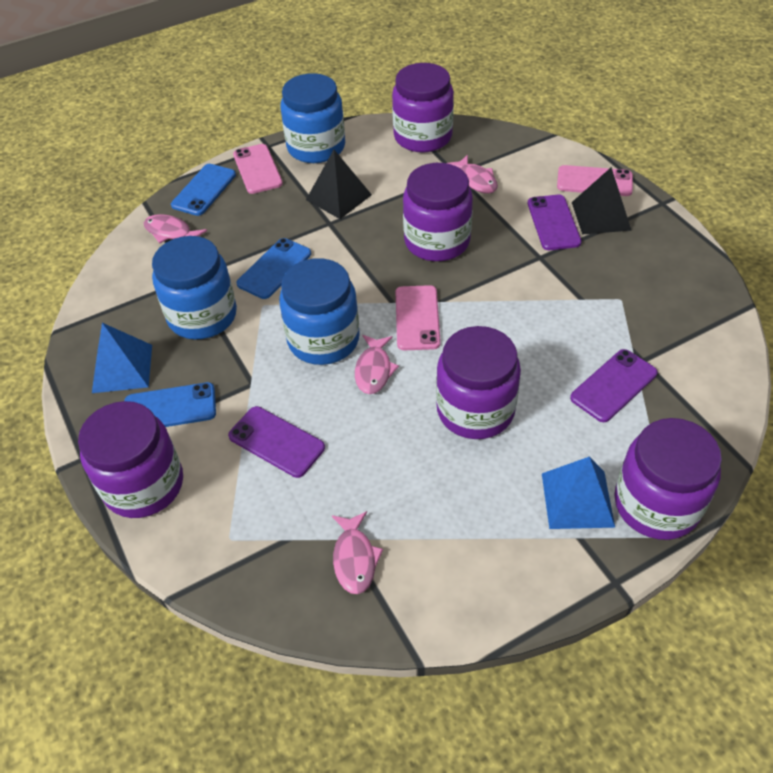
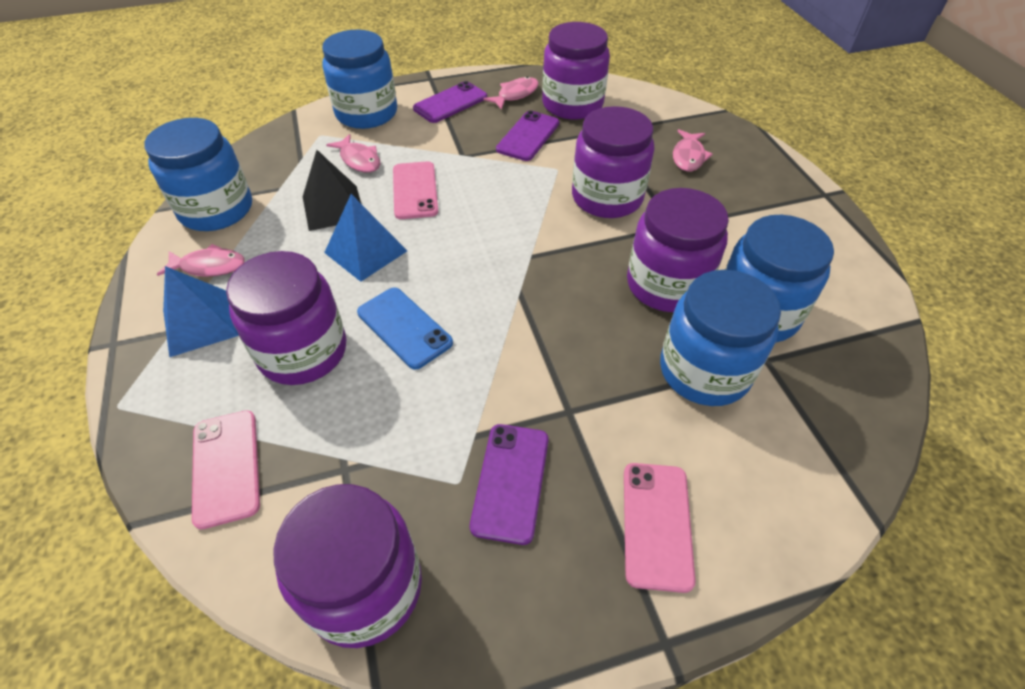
black pyramid: [306,150,372,219] [572,167,632,235] = 2 -> [303,150,361,231] = 1
blue jar: [152,236,237,339] [279,258,360,365] [281,73,345,163] = 3 -> [144,118,252,231] [322,30,397,129] [660,270,781,406] [725,215,834,343] = 4
blue phone: [124,382,216,427] [171,164,236,216] [236,238,311,299] = 3 -> [357,287,453,370] = 1

